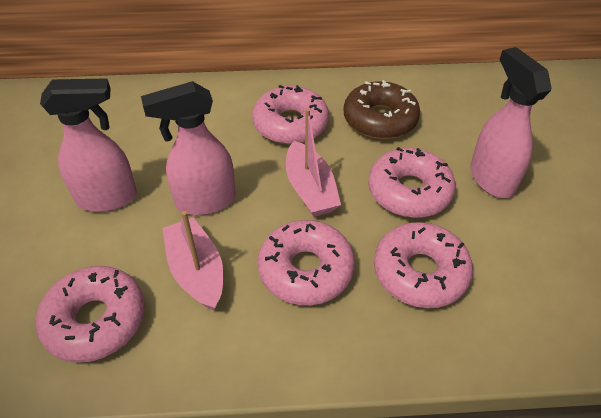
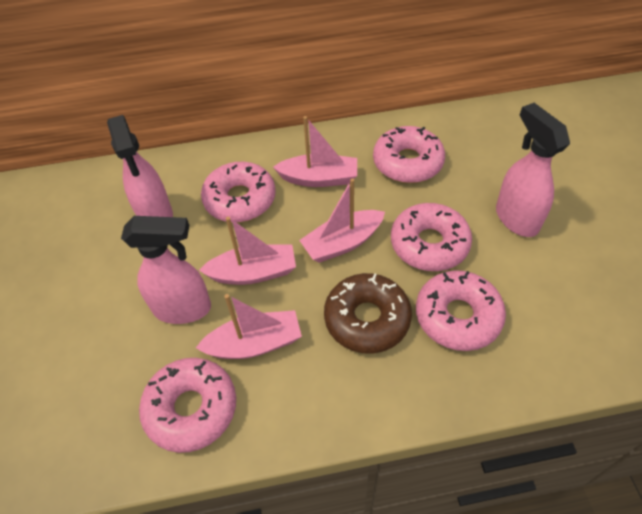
pink boat: [162,211,223,311] [286,109,341,217] = 2 -> [196,294,302,359] [199,217,296,285] [273,116,357,187] [299,178,385,263] = 4

